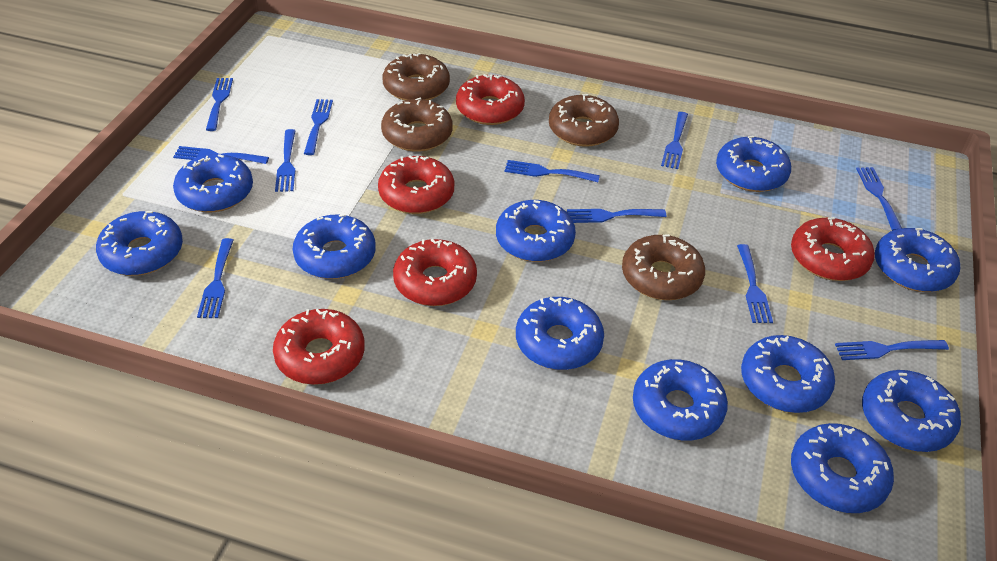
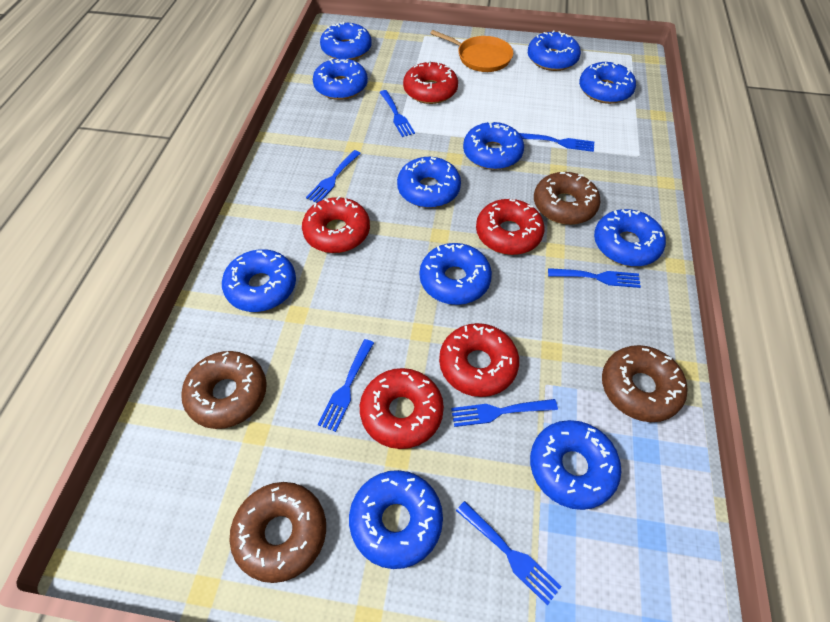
blue fork: [173,146,269,164] [197,238,234,318] [206,78,233,131] [275,129,296,192] [304,99,333,155] [504,160,600,182] [567,209,666,223] [661,112,688,169] [737,244,773,323] [835,340,949,360] [856,167,902,231] = 11 -> [306,150,361,203] [318,339,374,432] [380,90,415,137] [451,399,558,427] [456,501,562,605] [519,133,594,152] [548,268,641,288] = 7
orange pan: none = 0 -> [430,30,513,72] = 1

